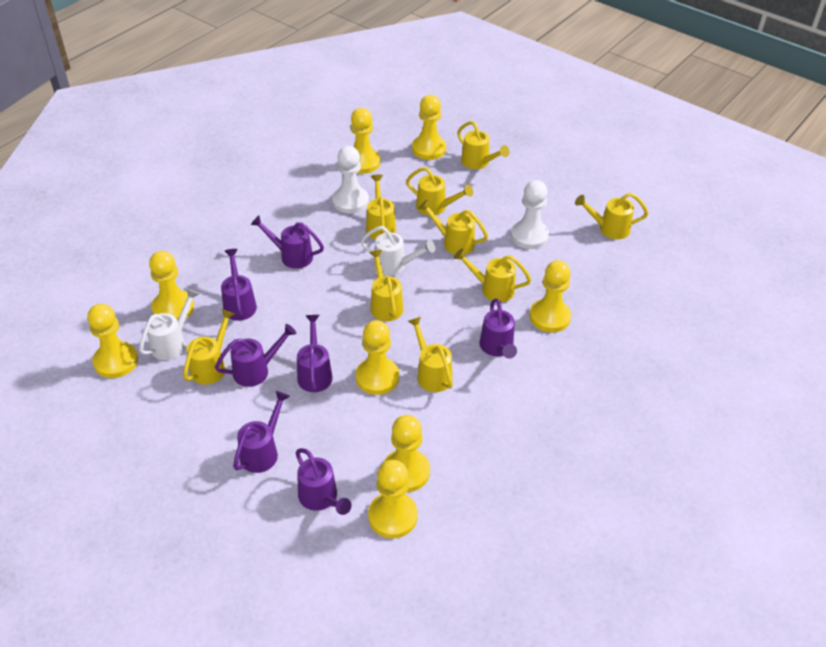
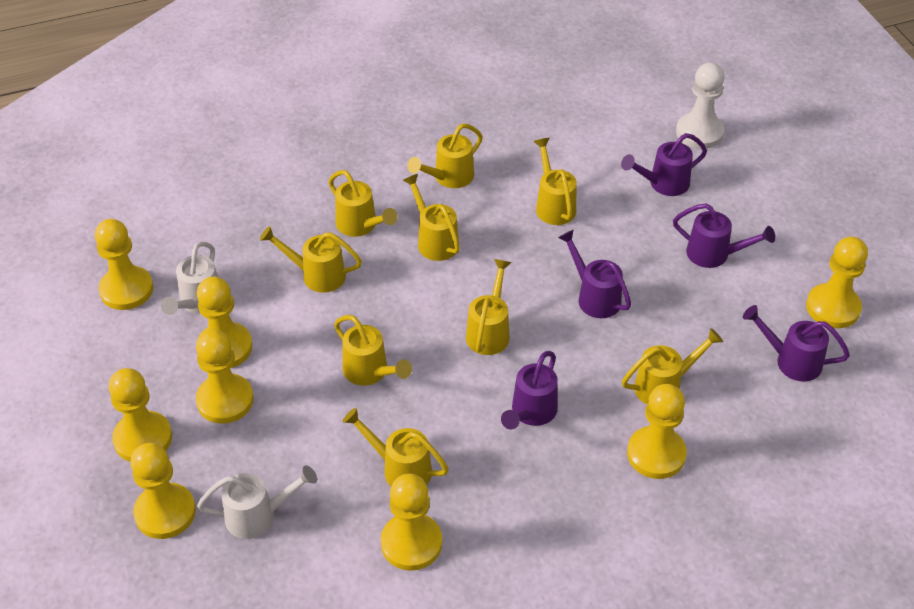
purple watering can: [215,324,297,387] [221,249,257,321] [233,391,290,473] [251,215,324,269] [296,448,352,515] [297,315,333,392] [479,299,517,358] = 7 -> [501,351,558,429] [558,230,631,318] [621,133,707,196] [673,203,775,268] [743,305,850,382] = 5
white pawn: [332,146,369,214] [511,180,549,249] = 2 -> [676,62,725,149] = 1

